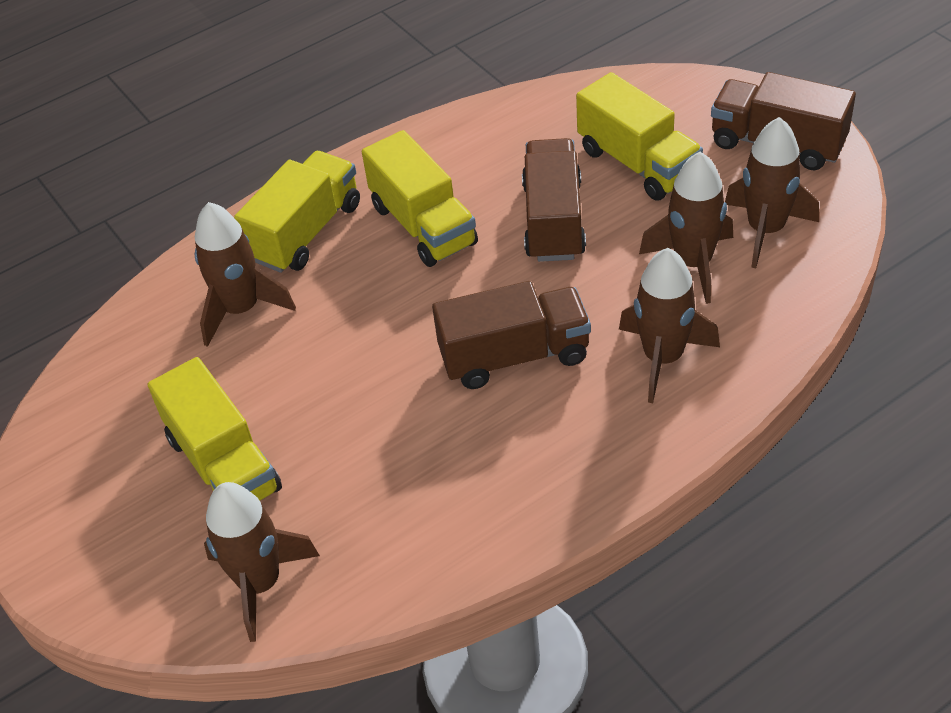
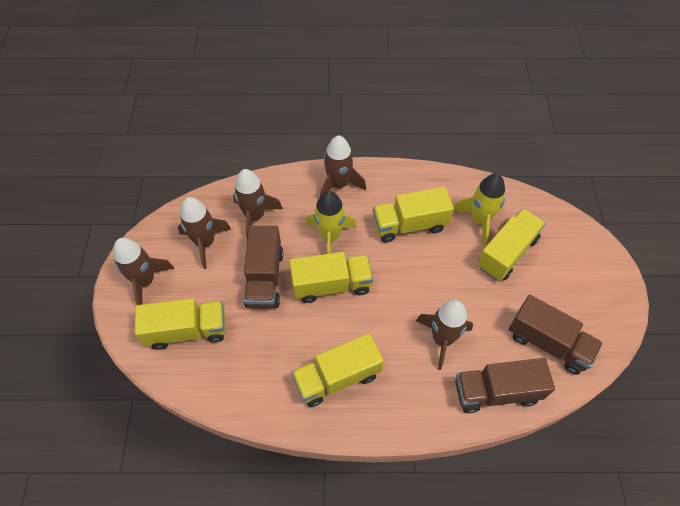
yellow rocket: none = 0 -> [305,190,357,254] [454,173,505,246] = 2
yellow truck: [148,357,282,501] [234,151,360,273] [362,130,478,267] [576,72,703,201] = 4 -> [135,298,226,350] [290,252,373,303] [292,333,384,407] [373,187,454,242] [477,209,546,281] = 5

